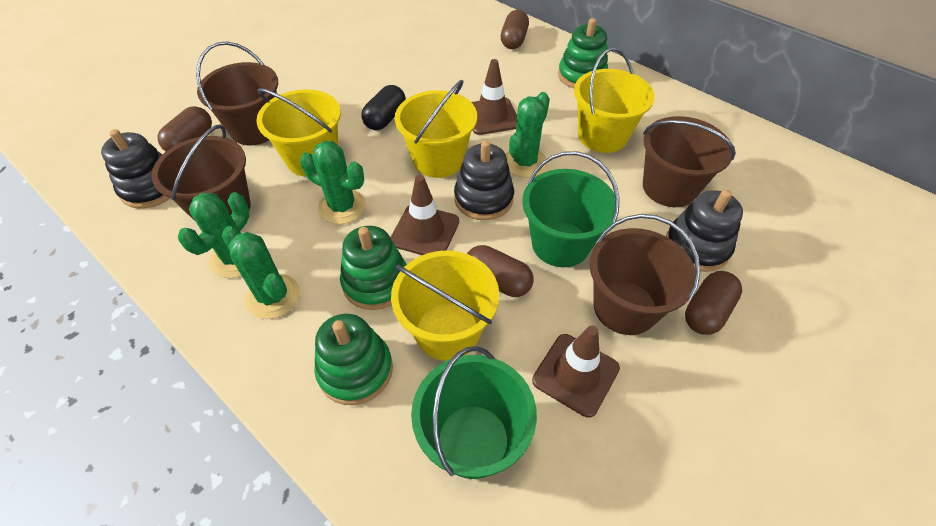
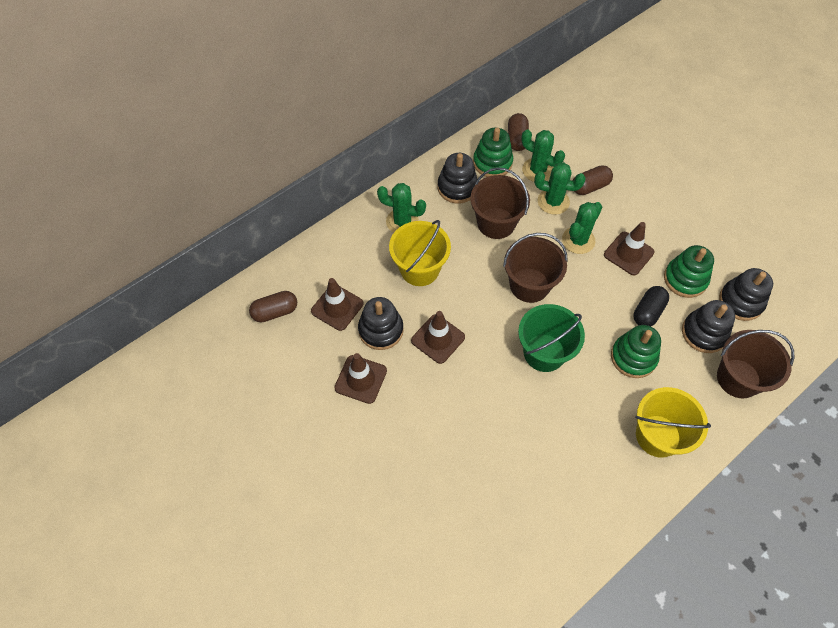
black stacking toy: [101,129,170,209] [454,140,514,220] [666,190,743,272] = 3 -> [358,297,404,350] [438,153,478,204] [682,300,735,353] [719,268,773,321] = 4
brown bucket: [151,124,251,221] [196,41,278,145] [589,214,701,335] [643,116,736,207] = 4 -> [470,167,530,239] [503,233,568,303] [717,330,794,398] = 3
brown capsule: [157,106,212,151] [467,245,533,297] [501,10,529,49] [685,271,742,335] = 4 -> [249,291,297,323] [508,113,529,151] [573,165,613,195] = 3
brown traffic cone: [390,175,459,255] [472,59,517,135] [532,326,620,418] = 3 -> [311,278,363,331] [334,353,387,404] [411,311,465,364] [604,222,655,275] = 4
green bucket: [411,346,537,479] [522,151,620,267] = 2 -> [518,304,585,372] = 1
yellow bucket: [256,88,341,177] [391,250,499,361] [395,80,477,178] [574,48,655,153] = 4 -> [389,220,451,286] [635,387,711,458] = 2

